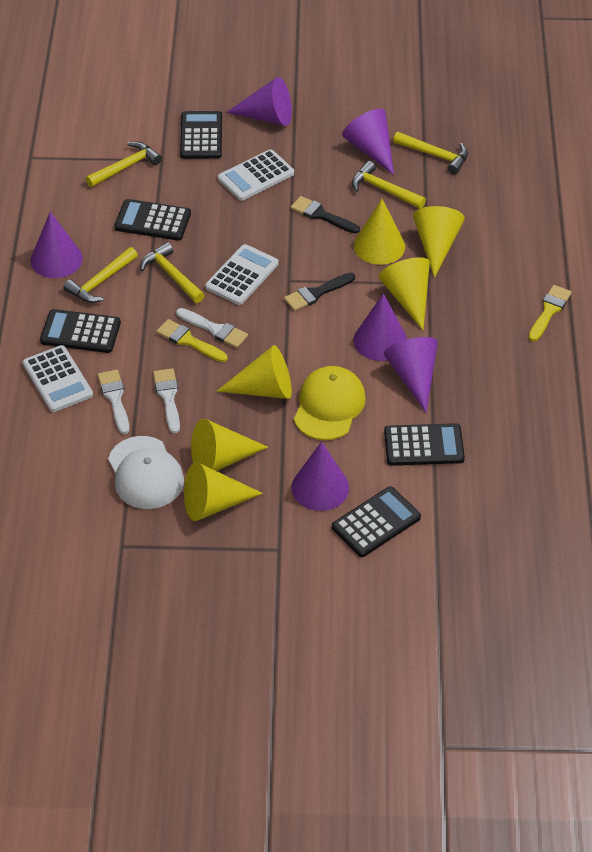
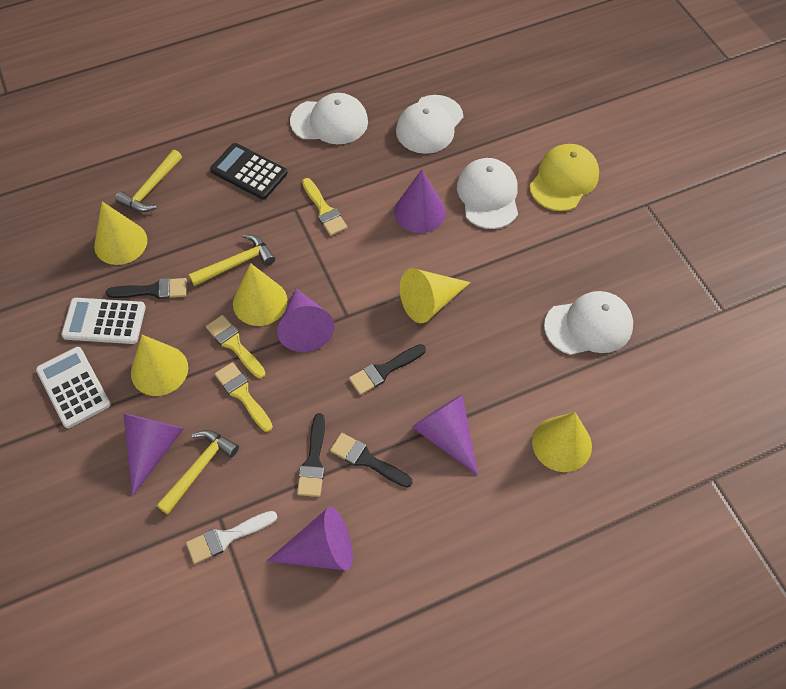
black brush: [284,273,355,311] [291,196,360,234] = 2 -> [106,278,187,299] [297,413,325,497] [330,433,413,487] [349,344,426,395] = 4
black calculator: [40,309,121,353] [114,199,191,241] [180,111,222,159] [332,486,421,557] [384,423,465,466] = 5 -> [210,143,288,200] = 1
purple cone: [31,212,83,278] [226,77,292,126] [291,441,349,511] [342,109,394,175] [353,293,407,361] [384,337,438,413] = 6 -> [123,413,184,496] [267,507,353,571] [277,288,335,352] [394,169,446,233] [412,395,478,475] = 5
white brush: [98,370,129,434] [153,368,180,433] [176,308,248,348] = 3 -> [186,511,277,564] = 1
white calculator: [23,345,93,412] [205,244,279,305] [218,149,294,201] = 3 -> [36,347,111,428] [61,298,146,344] = 2
white cap: [108,436,184,509] = 1 -> [290,93,368,144] [396,95,463,154] [457,158,518,229] [544,291,633,355] = 4
yellow brush: [156,319,227,362] [529,285,572,342] = 2 -> [206,315,265,378] [215,362,273,432] [302,178,348,236] = 3
yellow cone: [184,462,263,521] [191,418,268,471] [217,345,292,399] [354,199,405,265] [379,258,430,330] [413,206,465,278] = 6 -> [94,202,147,265] [131,335,188,396] [233,263,288,326] [400,268,471,323] [532,412,592,472] = 5
yellow hammer: [63,247,138,303] [86,142,162,187] [140,242,205,303] [352,161,426,209] [393,132,468,174] = 5 -> [115,150,182,212] [156,430,239,514] [189,234,275,286] = 3

